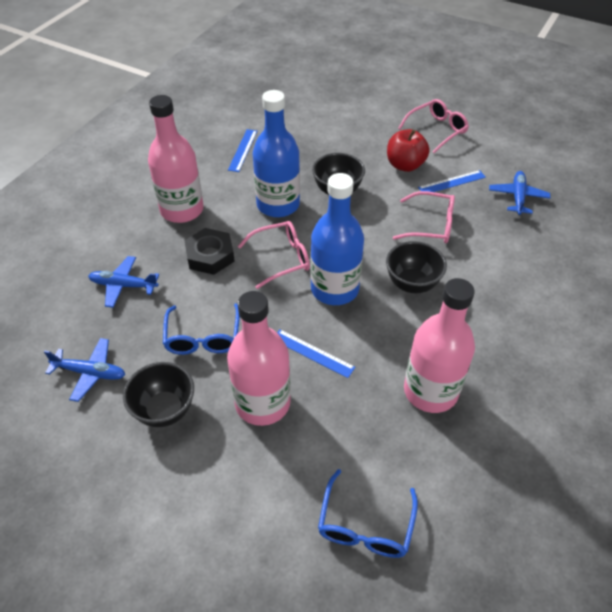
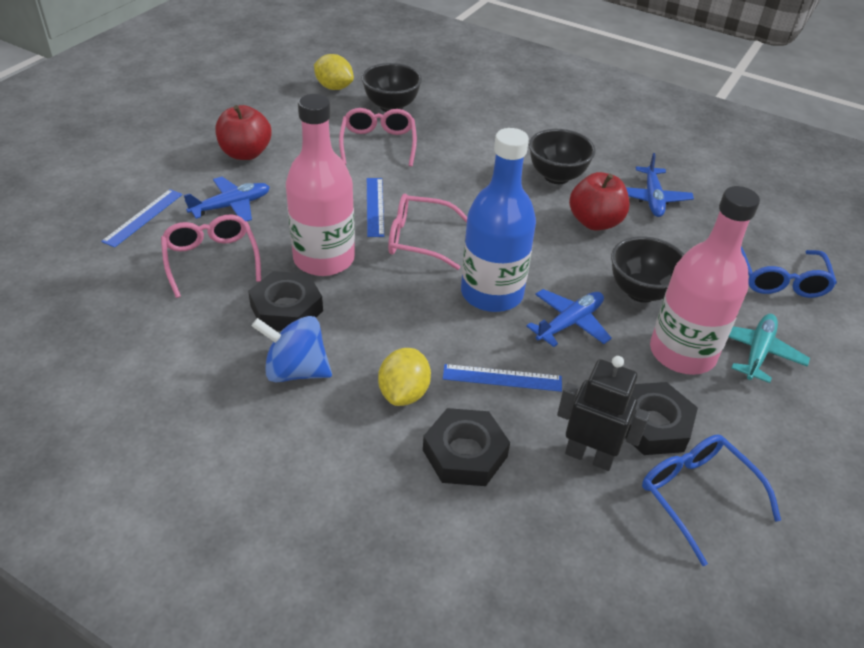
black nut: [184,228,235,275] = 1 -> [248,271,323,331] [423,408,510,486] [625,382,698,455] = 3
black robot: none = 0 -> [557,356,650,471] = 1
blue bottle: [253,90,300,217] [310,173,364,305] = 2 -> [461,128,536,312] = 1
blue spinning top: none = 0 -> [252,316,332,382] = 1
pink bottle: [148,95,204,223] [227,291,291,426] [404,278,475,413] = 3 -> [286,94,355,276] [650,186,760,375] = 2
red apple: [387,129,430,172] = 1 -> [215,105,271,160] [569,172,630,231] = 2
turquoise plane: none = 0 -> [729,314,810,383] = 1
yellow lemon: none = 0 -> [314,54,354,90] [378,348,431,406] = 2

